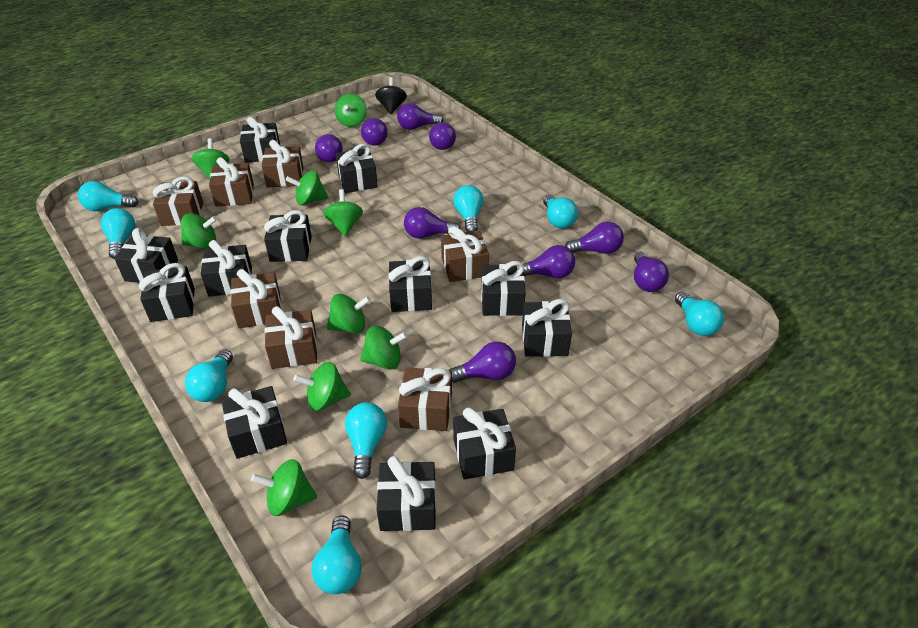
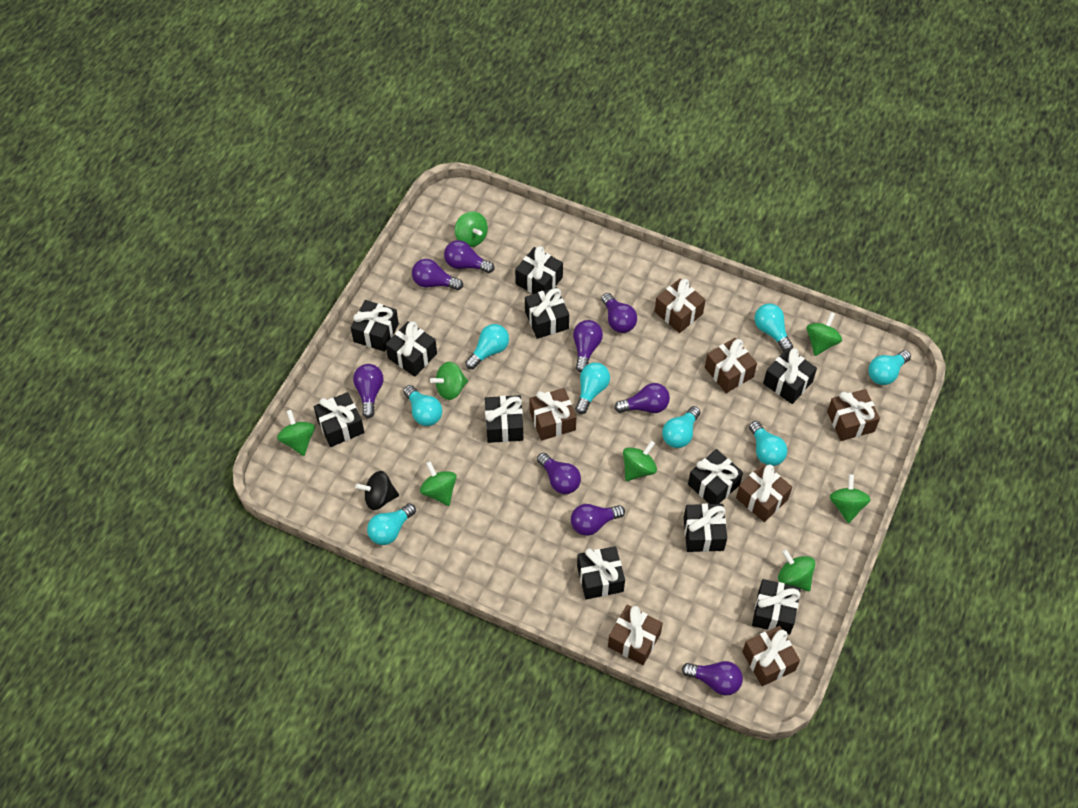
black gift: [115,228,178,283] [139,263,195,322] [201,240,252,297] [222,386,287,459] [240,117,280,163] [264,210,312,262] [336,144,378,193] [377,456,436,531] [388,256,432,312] [453,408,516,480] [481,261,526,316] [522,299,572,357] = 12 -> [314,392,364,447] [351,300,399,352] [386,321,437,377] [485,395,523,443] [515,246,563,294] [525,287,569,339] [577,546,625,600] [684,504,727,552] [688,449,743,504] [752,579,801,635] [763,348,817,404] = 11
green spinning top: [181,213,217,249] [192,138,229,179] [251,459,317,516] [286,170,328,206] [294,362,351,411] [323,189,363,236] [327,294,371,334] [335,94,367,127] [360,326,408,369] = 9 -> [277,410,315,456] [420,461,457,506] [430,362,468,400] [455,211,488,247] [623,441,657,481] [778,549,815,591] [807,312,842,356] [830,474,871,523] = 8

